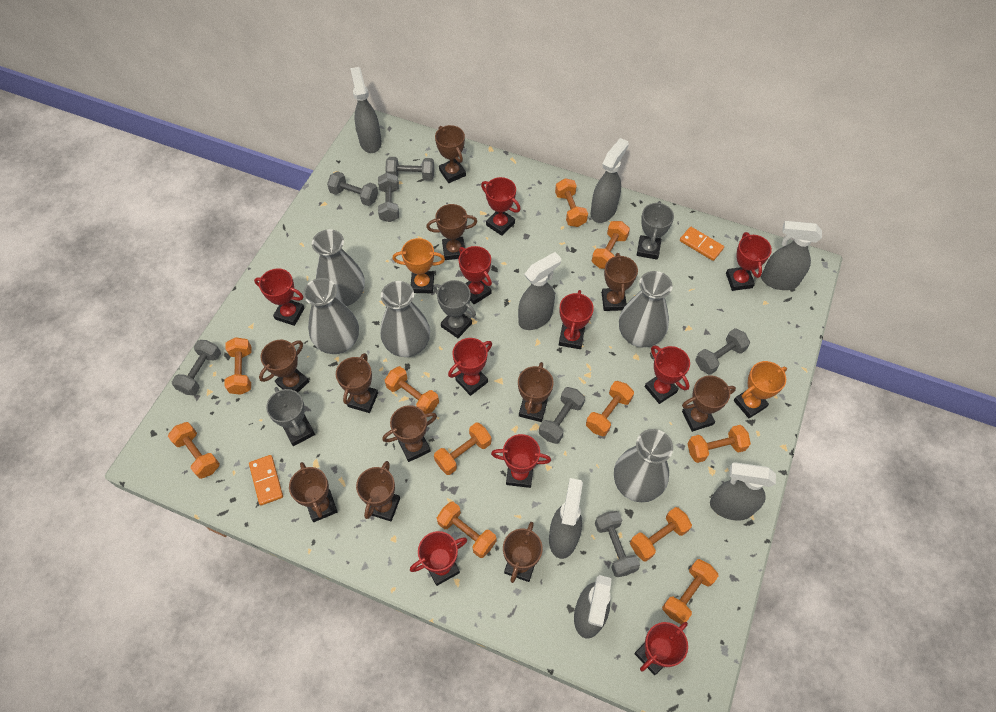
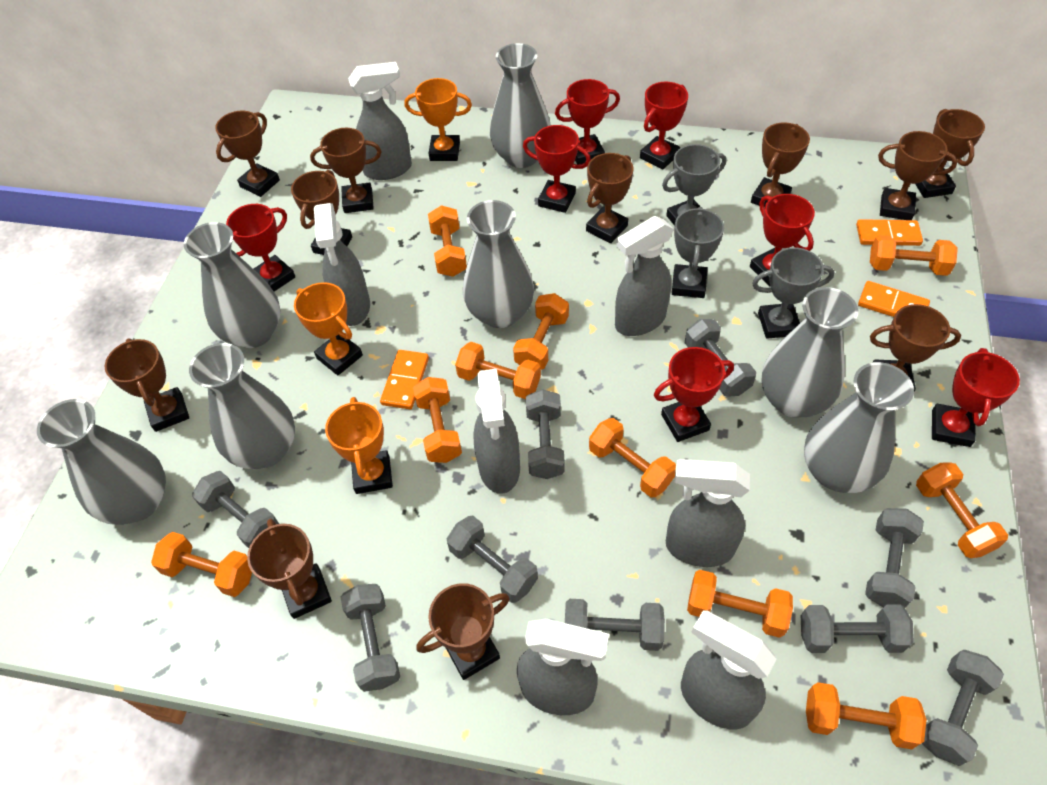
grey dumbbell: [172,340,221,395] [327,171,378,206] [378,173,399,222] [385,157,434,181] [539,387,585,444] [595,511,640,577] [695,328,750,375] = 7 -> [192,471,279,548] [340,584,400,692] [447,516,538,603] [526,389,565,479] [565,599,665,651] [685,319,756,397] [801,604,914,653] [865,508,924,608] [922,650,1004,766] = 9
grey vase: [303,278,359,354] [312,229,365,306] [380,281,430,357] [614,429,673,502] [619,271,673,347] = 5 -> [37,399,166,525] [184,222,280,348] [189,343,295,469] [463,200,534,328] [490,43,551,168] [762,287,858,418] [804,362,914,493] = 7
orange domino: [249,455,283,505] [680,227,724,261] = 2 -> [380,350,429,409] [856,219,923,246] [858,281,930,317] = 3
orange dumbbell: [168,422,220,479] [224,337,251,395] [385,366,439,414] [434,423,491,475] [437,501,496,558] [555,178,588,227] [586,381,634,437] [592,221,630,269] [630,507,692,562] [662,559,719,625] [687,425,751,463] = 11 -> [151,532,252,597] [413,377,462,463] [428,205,467,277] [455,342,541,399] [513,293,569,370] [589,418,676,497] [687,570,793,638] [806,682,926,749] [870,235,958,276] [916,462,1008,558] = 10
orange trophy: [393,238,445,293] [734,361,787,418] = 2 -> [294,282,363,375] [325,397,393,494] [404,78,472,161] = 3
red trophy: [254,268,305,326] [410,531,467,586] [448,338,492,396] [458,246,492,305] [481,177,521,236] [491,434,551,488] [559,290,594,349] [634,622,688,675] [645,345,690,404] [726,232,772,291] = 10 -> [226,204,295,292] [523,125,591,213] [555,79,620,164] [640,82,688,170] [654,347,734,442] [750,194,815,286] [932,348,1020,447] = 7

